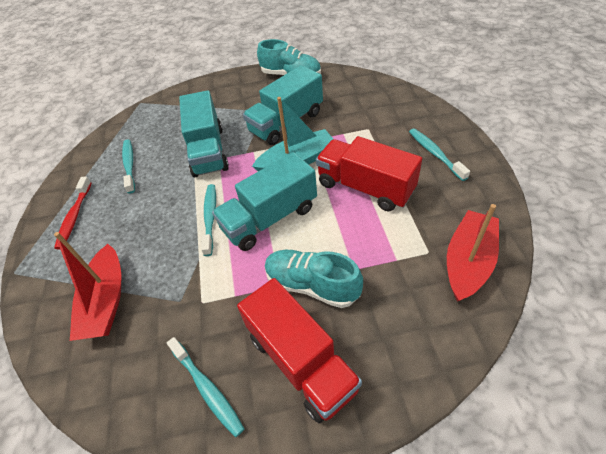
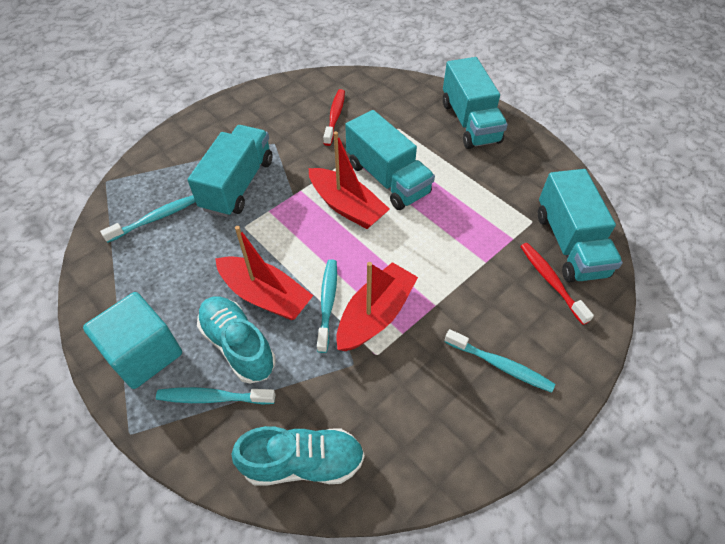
red boat: [54,232,121,341] [447,204,499,302] = 2 -> [215,226,313,320] [309,131,390,229] [336,262,418,351] = 3
red toothbrush: [54,177,91,250] = 1 -> [323,89,345,146] [520,243,594,325] = 2
red truck: [237,278,362,423] [316,136,422,211] = 2 -> none = 0
turquoise boat: [252,97,333,171] = 1 -> none = 0
turquoise cube: none = 0 -> [83,292,182,389] = 1
turquoise truck: [179,90,229,177] [212,152,317,251] [243,65,323,145] = 3 -> [187,125,273,217] [345,110,435,210] [443,57,508,149] [538,169,623,282] = 4

